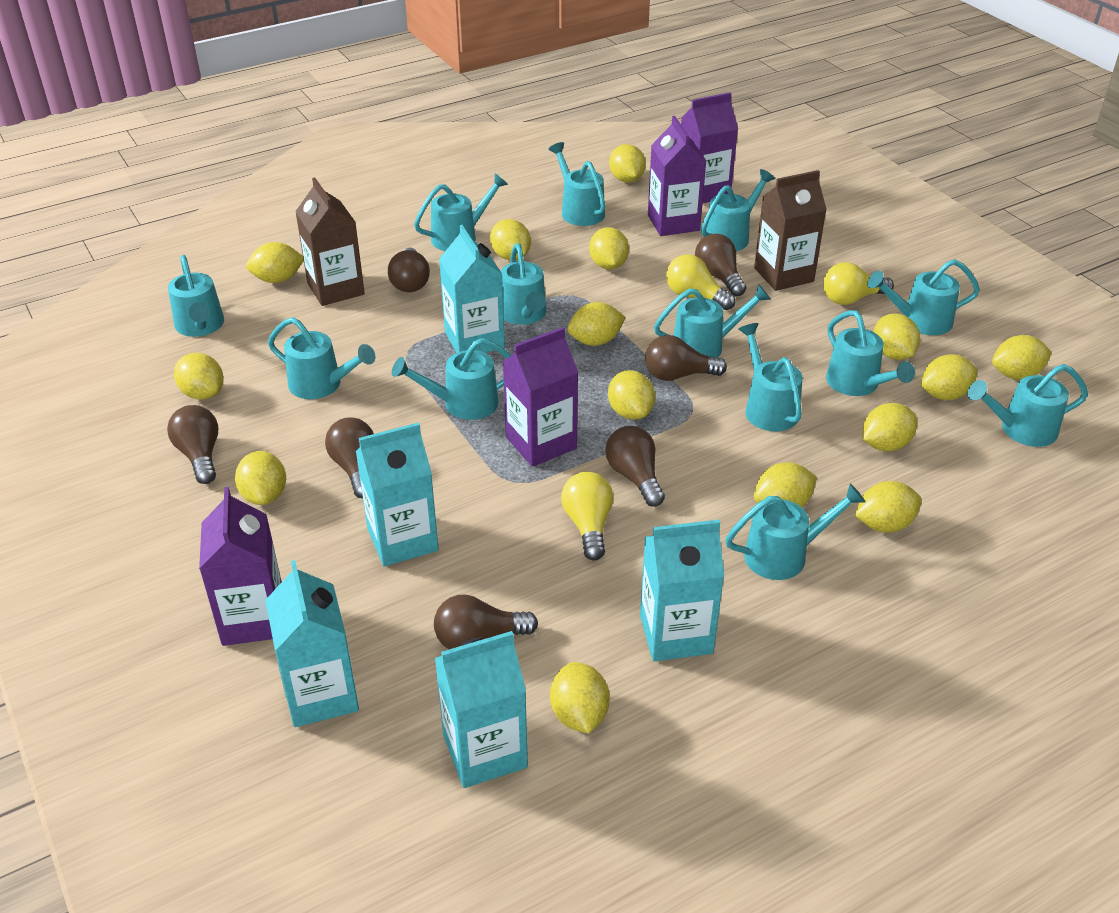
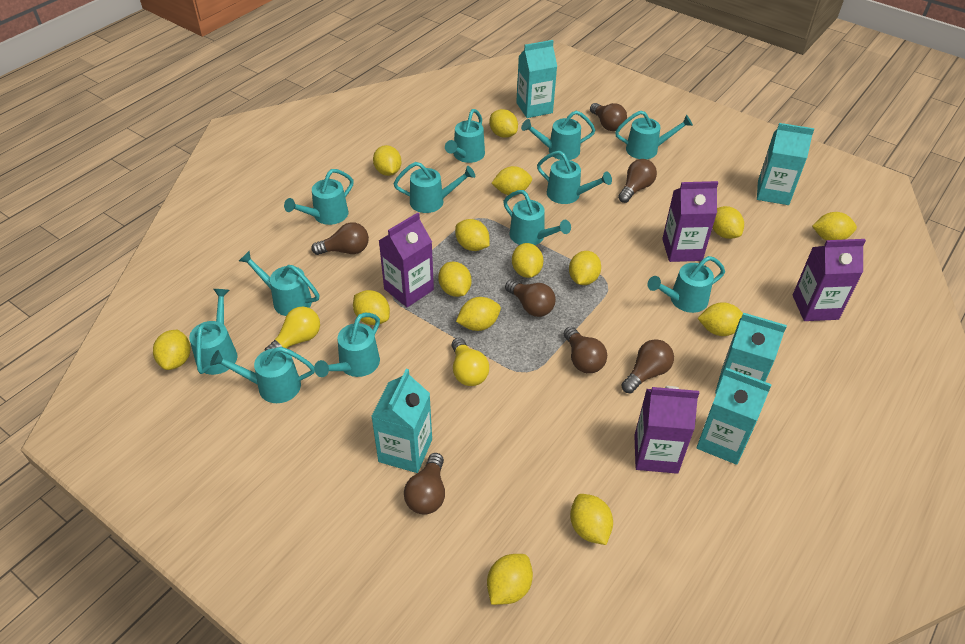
brown carton: [295,177,365,306] [754,170,827,291] = 2 -> none = 0
turquoise watering can: [168,255,224,337] [268,317,376,399] [392,338,512,420] [414,173,508,251] [501,243,547,325] [549,142,605,226] [654,284,771,358] [701,169,775,251] [725,483,865,580] [739,323,803,431] [826,310,915,396] [867,259,980,335] [967,364,1088,447] = 13 -> [189,289,238,375] [210,347,315,403] [239,251,319,316] [284,169,354,225] [314,313,380,377] [393,162,475,213] [445,109,485,163] [503,190,571,245] [521,111,595,160] [537,151,612,204] [615,111,693,159] [648,256,725,313] = 12
yellow light bulb: [561,472,613,561] [666,254,735,310] [823,262,894,305] = 3 -> [265,307,320,351] [452,338,489,386] = 2

